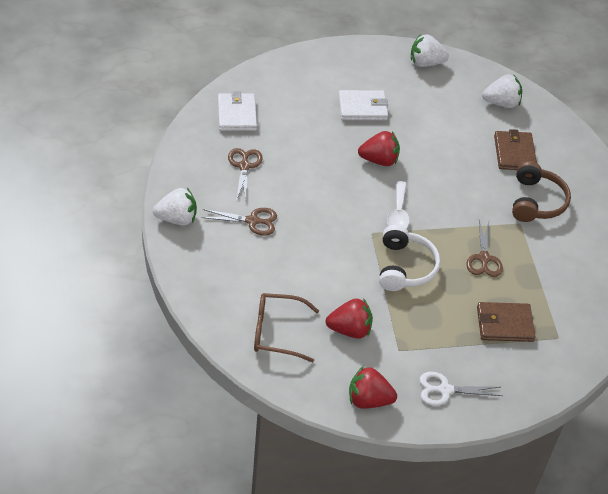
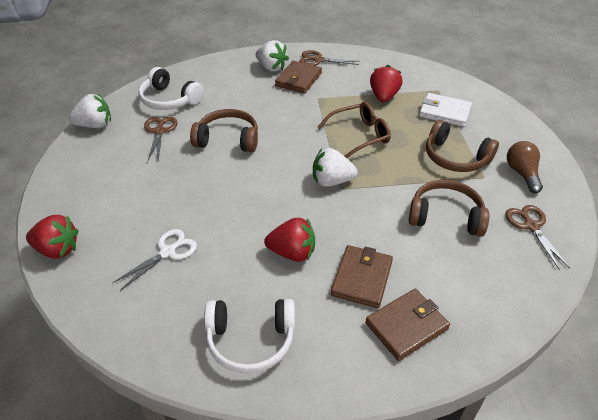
brown headphones: [512,161,571,222] = 1 -> [190,109,258,152] [409,180,489,237] [426,120,499,172] = 3
brown light bulb: none = 0 -> [507,141,543,193] = 1
brown wallet: [477,302,536,342] [494,129,537,170] = 2 -> [275,61,322,93] [331,245,393,308] [365,289,450,361] = 3
white headphones: [379,225,440,291] = 1 -> [139,67,203,110] [204,299,295,374] = 2
white spoon: [387,181,410,229] = 1 -> none = 0
white wallet: [218,91,257,131] [338,90,388,120] = 2 -> [419,93,472,127] = 1

